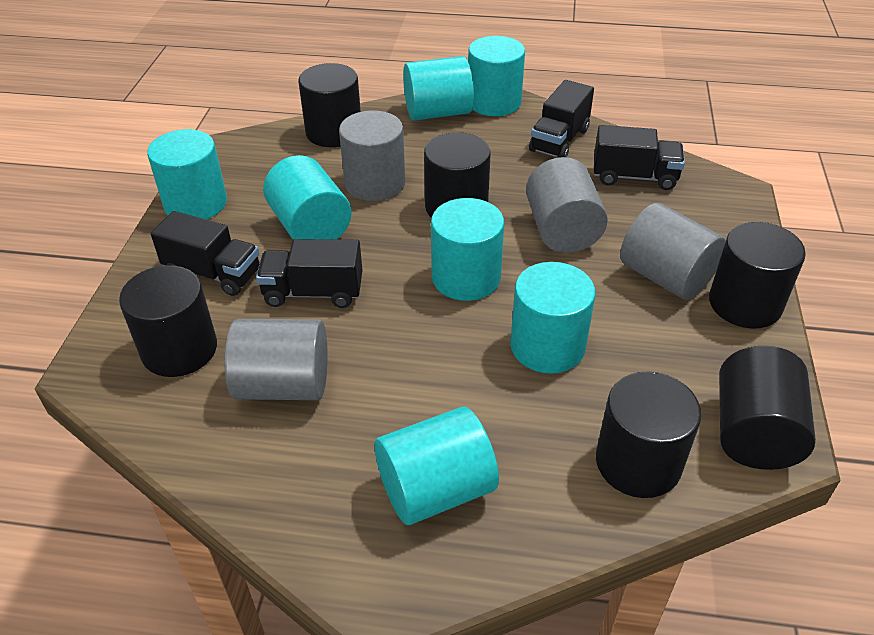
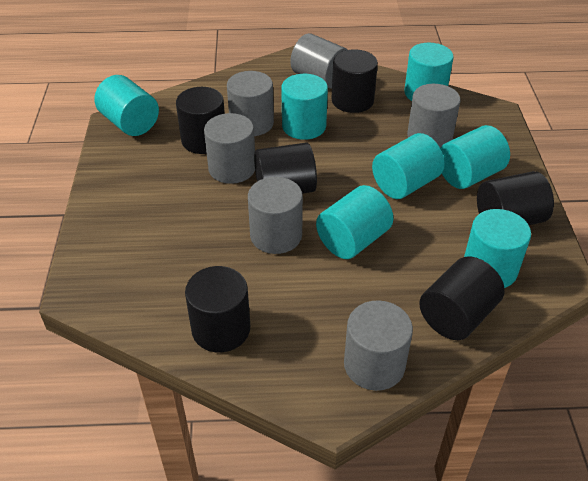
black truck: [151,211,260,296] [256,239,363,308] [529,80,594,158] [594,125,685,190] = 4 -> none = 0
grey cylinder: [224,319,328,400] [339,110,405,201] [526,157,608,253] [620,203,726,300] = 4 -> [204,113,255,184] [227,71,274,136] [248,177,303,254] [290,33,348,88] [344,300,413,391] [407,84,461,147] = 6

